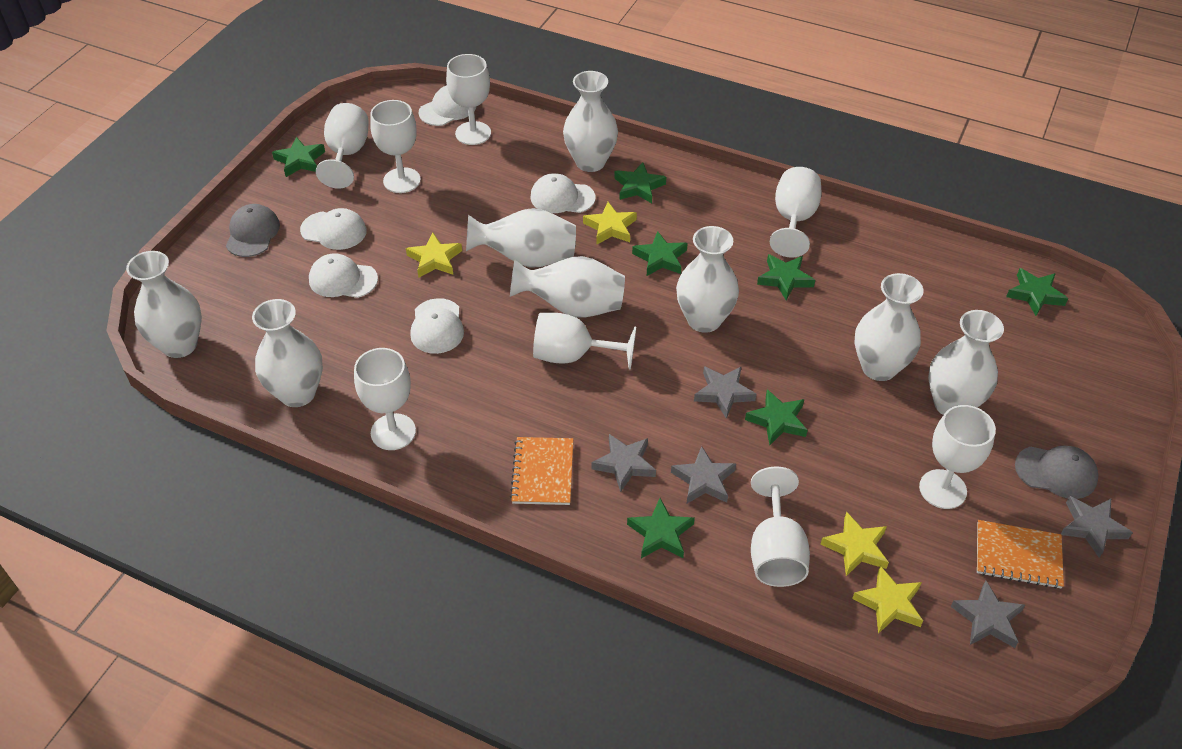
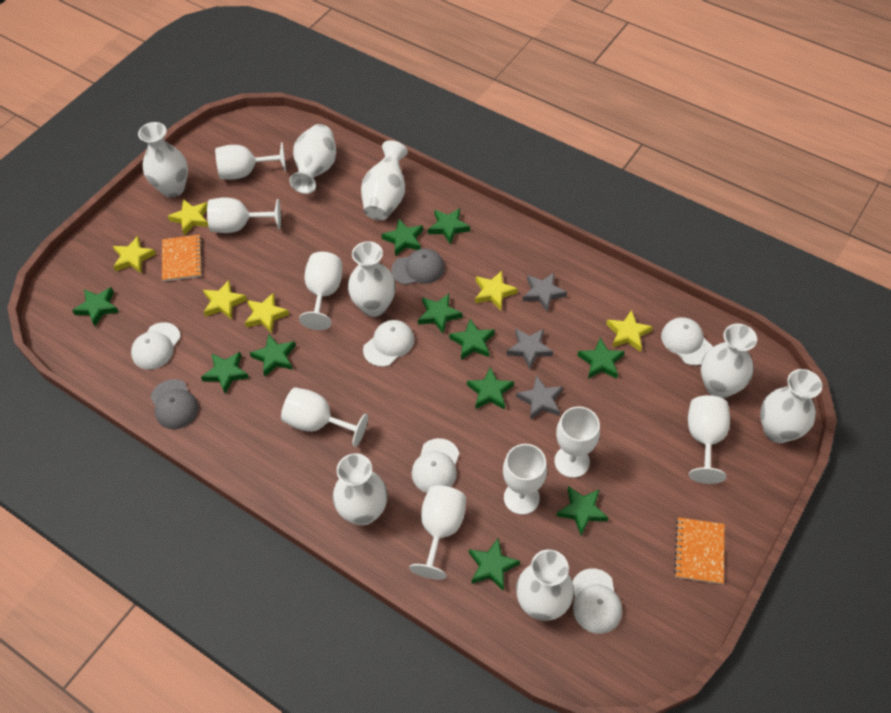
green star: [272,137,325,177] [614,162,666,203] [627,498,695,558] [632,231,688,276] [745,389,808,445] [757,254,815,300] [1006,268,1068,316] = 7 -> [72,287,119,327] [201,352,249,394] [250,335,296,376] [381,219,423,256] [418,294,462,334] [428,208,470,244] [449,319,495,360] [467,367,514,410] [469,538,520,591] [556,486,608,535] [577,337,625,379] = 11
grey star: [592,434,656,492] [671,446,736,503] [694,366,757,419] [951,581,1025,648] [1061,496,1133,558] = 5 -> [507,329,553,369] [516,375,563,420] [523,273,567,312] = 3
yellow star: [406,233,462,277] [583,202,637,245] [820,512,889,576] [852,566,923,634] = 4 -> [113,236,156,273] [168,199,208,235] [203,280,247,320] [245,293,289,334] [475,271,518,310] [606,310,653,352] = 6

